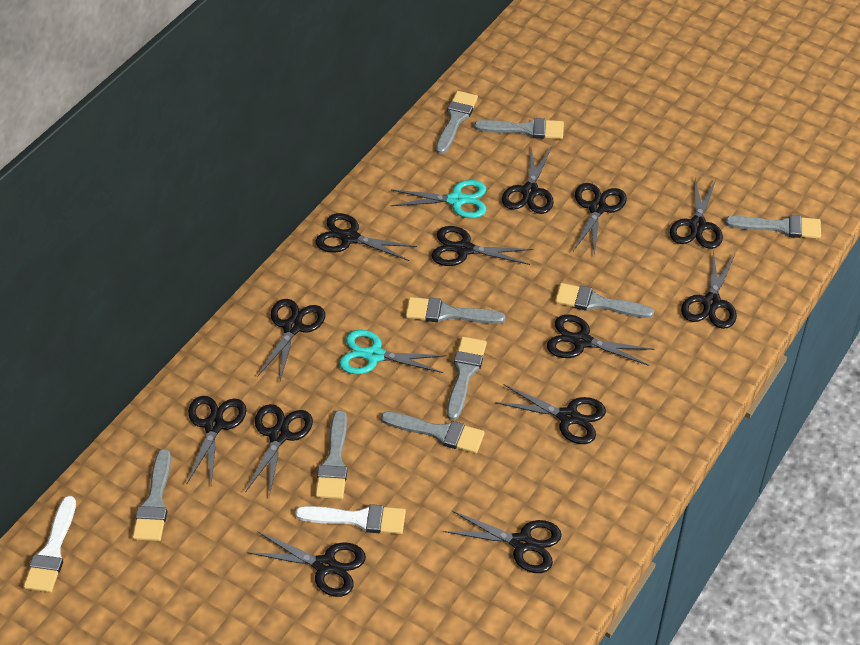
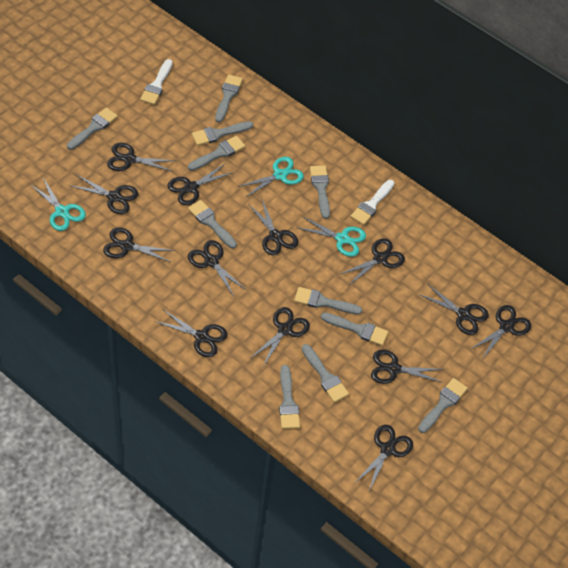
grey brush: [133,449,171,541] [315,410,347,499] [381,411,485,453] [406,297,506,324] [436,91,478,154] [447,337,487,420] [474,118,564,139] [555,283,654,318] [725,215,821,239] = 9 -> [67,108,118,150] [188,136,245,171] [188,200,237,249] [192,121,253,146] [215,74,243,122] [279,365,300,429] [294,287,362,315] [302,344,349,403] [310,165,330,219] [321,312,388,346] [418,378,468,433] = 11
turquoise scissors: [339,330,447,374] [390,180,486,218] = 2 -> [30,178,86,231] [238,157,304,198] [298,216,366,257] = 3

